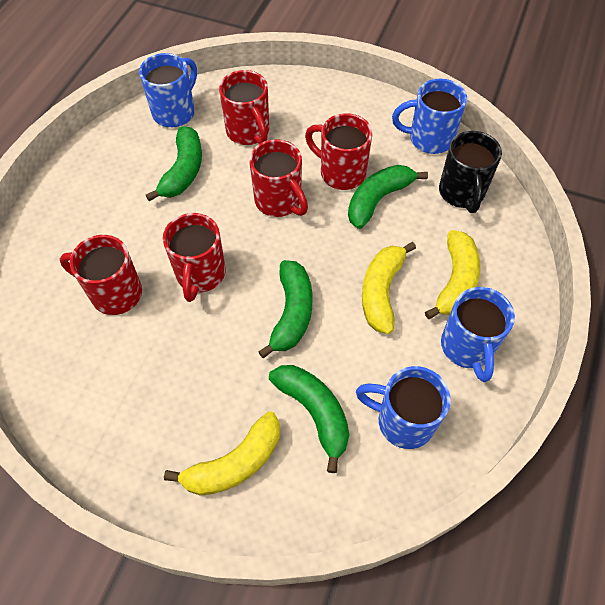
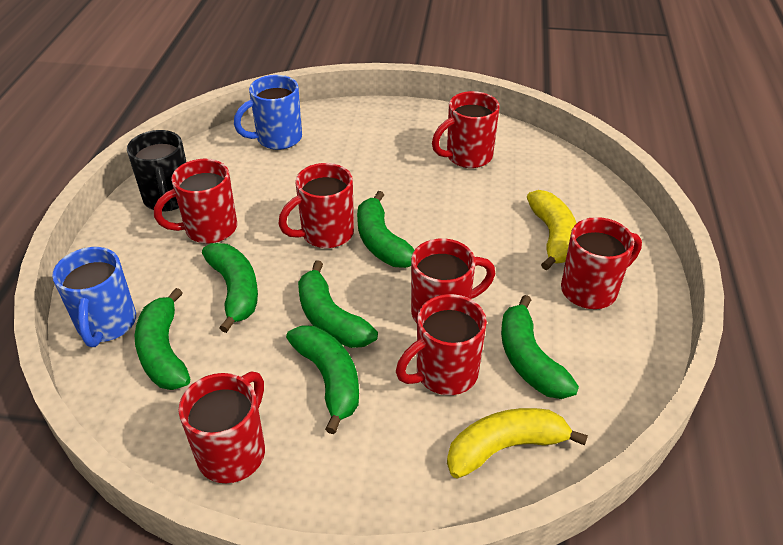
blue mug: [139,53,197,127] [356,366,451,449] [392,78,467,154] [441,287,515,382] = 4 -> [52,247,136,347] [234,75,302,150] = 2
green banana: [146,126,202,201] [258,260,313,358] [269,365,349,473] [348,165,428,229] = 4 -> [135,288,190,390] [202,243,258,333] [286,325,359,434] [298,260,378,348] [357,191,414,268] [501,295,579,399] = 6
red mug: [60,235,142,315] [163,213,226,302] [219,70,269,145] [249,139,308,217] [305,113,373,190] = 5 -> [154,159,237,244] [178,371,265,483] [278,163,354,248] [396,294,487,395] [411,238,495,323] [432,91,500,168] [561,217,642,309] = 7
yellow banana: [164,411,280,496] [362,242,416,334] [425,230,480,319] = 3 -> [447,408,588,479] [527,190,577,270] = 2

